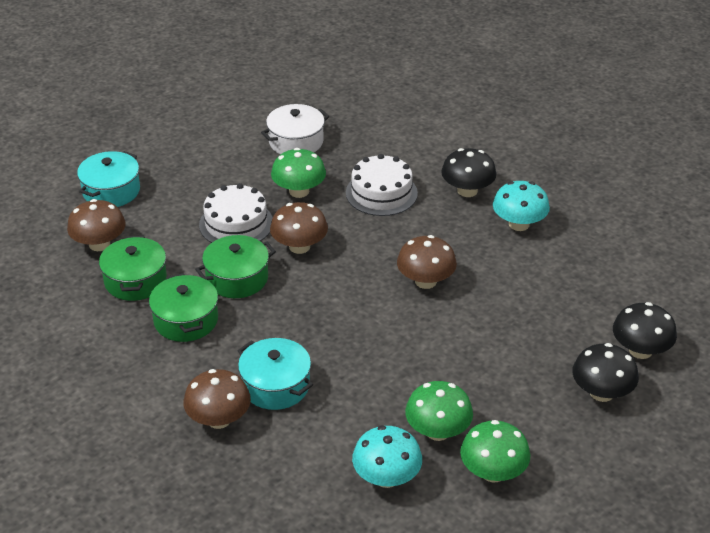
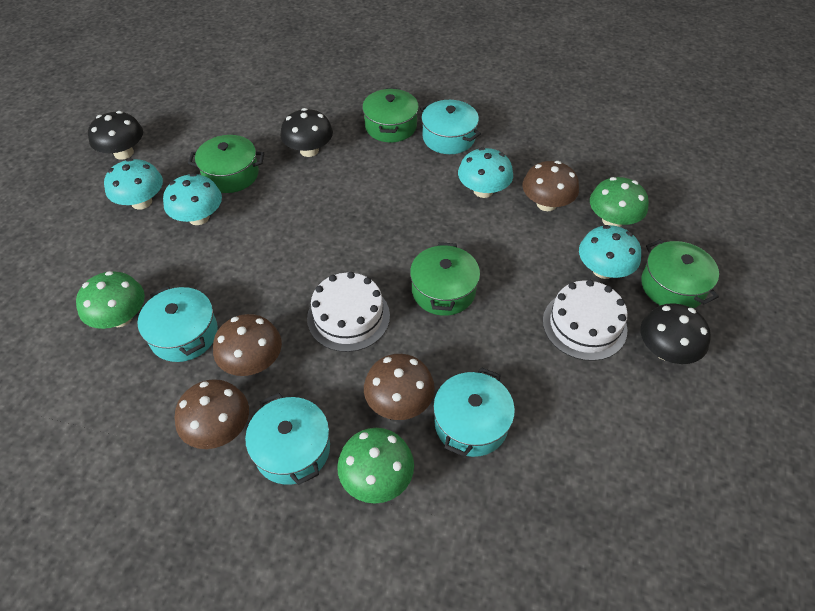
green pot: [99,236,167,301] [149,273,218,342] [195,235,276,298] = 3 -> [188,135,264,193] [362,88,419,142] [410,242,480,316] [641,239,719,308] = 4
turquoise mushroom: [352,426,422,488] [493,181,550,231] = 2 -> [104,158,163,210] [163,173,222,225] [458,147,513,198] [579,225,641,279] = 4
turquoise pot: [77,151,140,207] [238,338,313,410] = 2 -> [137,286,218,362] [245,393,330,485] [420,100,481,154] [433,367,515,457] = 4
white pot: [261,104,330,154] = 1 -> none = 0

